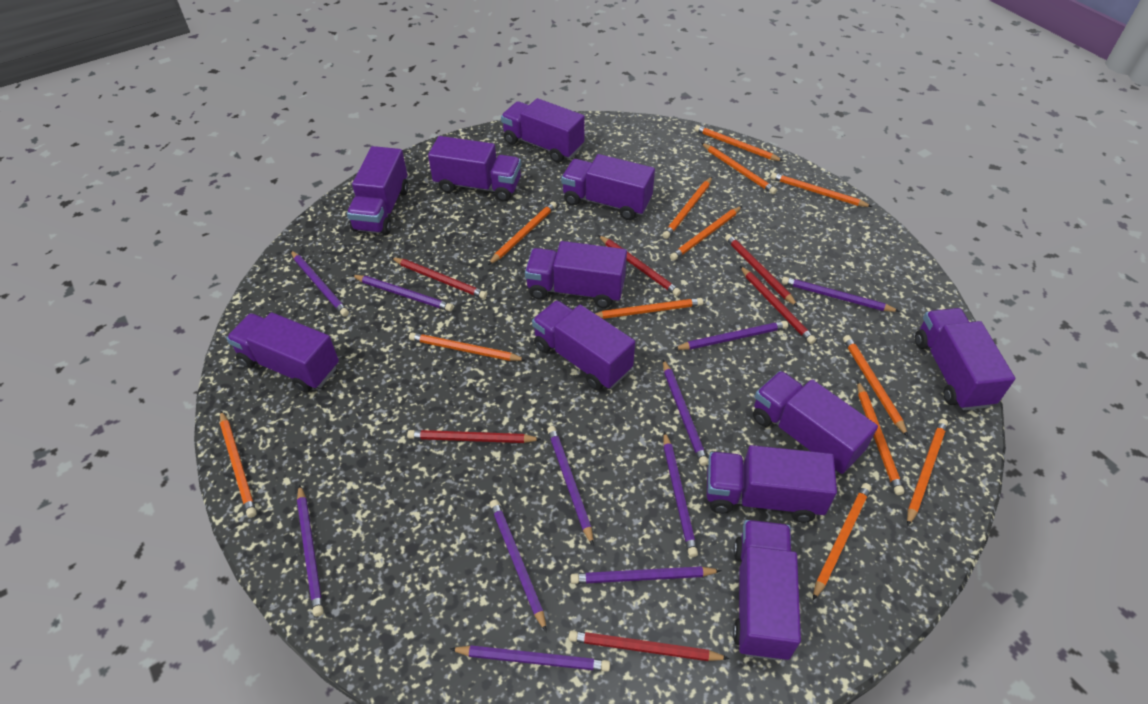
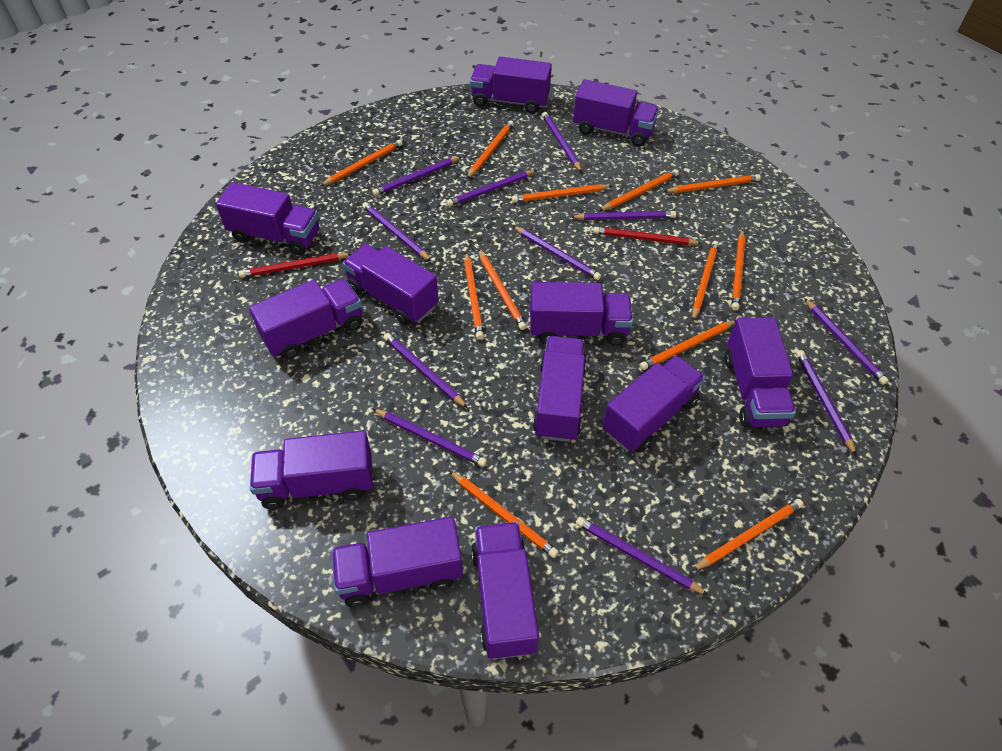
orange pencil: [220,411,257,518] [409,332,526,361] [488,202,557,265] [595,298,703,319] [662,177,712,239] [670,206,742,261] [695,125,783,161] [701,143,777,194] [770,173,872,207] [813,483,871,600] [843,335,908,437] [857,381,904,495] [907,419,948,526] = 13 -> [320,139,403,186] [449,471,559,558] [464,252,484,340] [467,121,514,179] [478,249,527,330] [512,184,612,203] [599,169,679,211] [639,320,736,370] [663,174,761,193] [692,241,719,321] [692,499,804,571] [731,230,746,311] = 12
purple truck: [226,312,339,393] [347,146,408,235] [428,136,521,201] [501,98,585,163] [525,241,627,308] [532,300,635,390] [561,154,655,220] [707,445,837,522] [733,520,801,660] [753,371,878,474] [915,308,1015,410] = 11 -> [216,182,319,255] [249,279,362,360] [250,430,373,509] [331,517,463,607] [342,244,439,325] [470,57,552,114] [471,522,539,659] [530,282,633,346] [533,336,586,442] [573,79,659,146] [602,355,705,453] [725,317,796,427] = 12
red pencil: [391,257,487,299] [407,430,541,443] [568,631,729,661] [598,235,681,296] [725,234,798,307] [740,266,816,344] = 6 -> [239,253,352,278] [593,227,702,245] = 2

